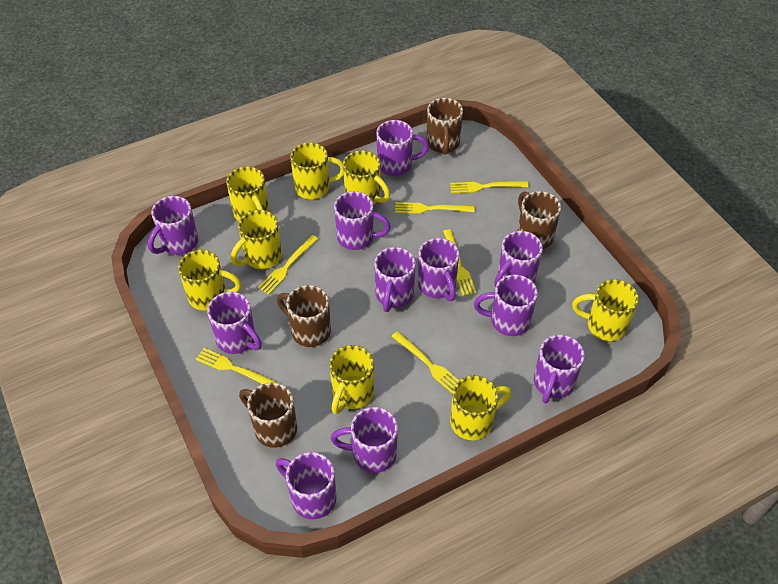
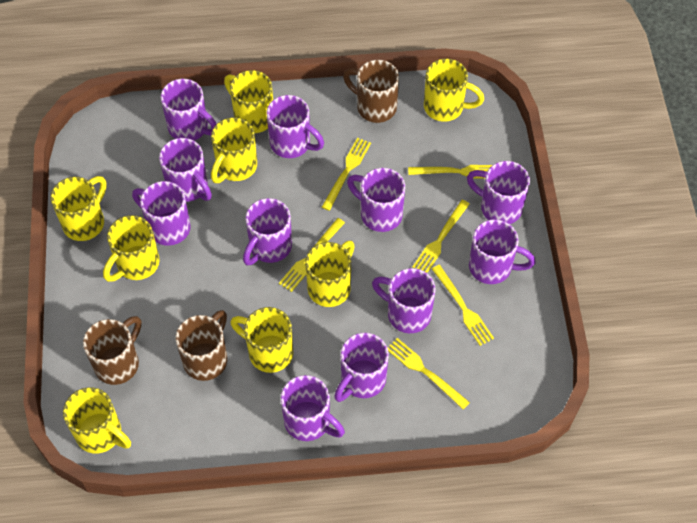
brown mug: [239,382,297,448] [277,285,331,347] [426,98,463,155] [518,191,561,249] = 4 -> [83,316,142,385] [175,310,227,381] [343,60,399,123] = 3

